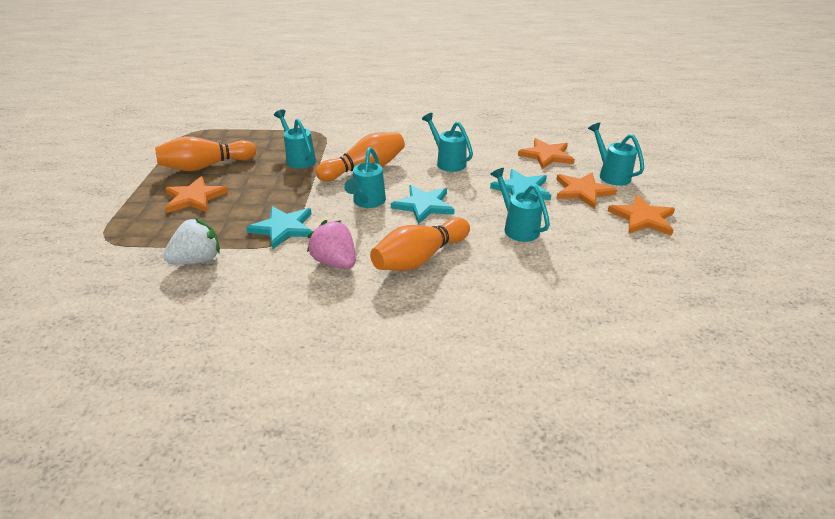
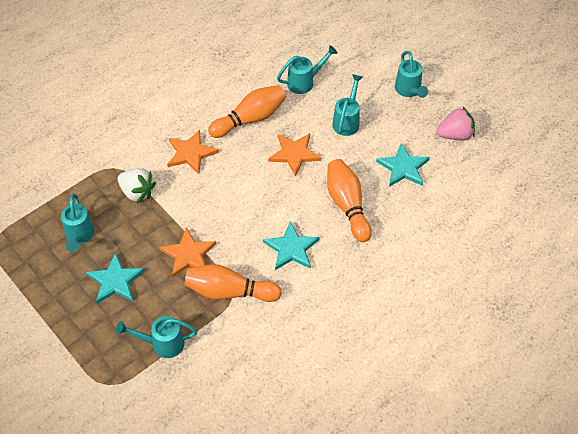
orange star: [165,176,228,213] [518,138,575,169] [556,173,617,209] [608,195,675,236] = 4 -> [159,227,216,277] [167,130,219,174] [268,133,322,177] = 3

